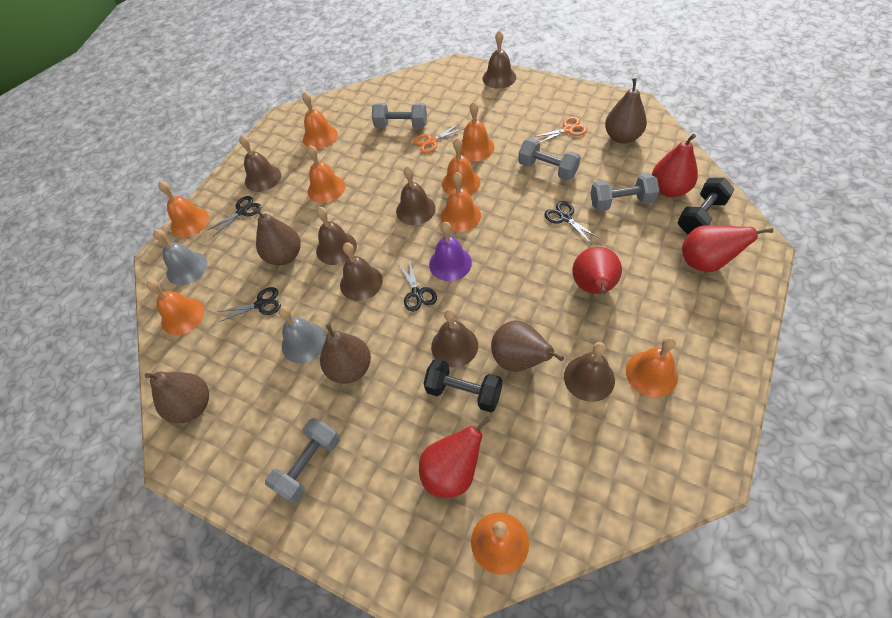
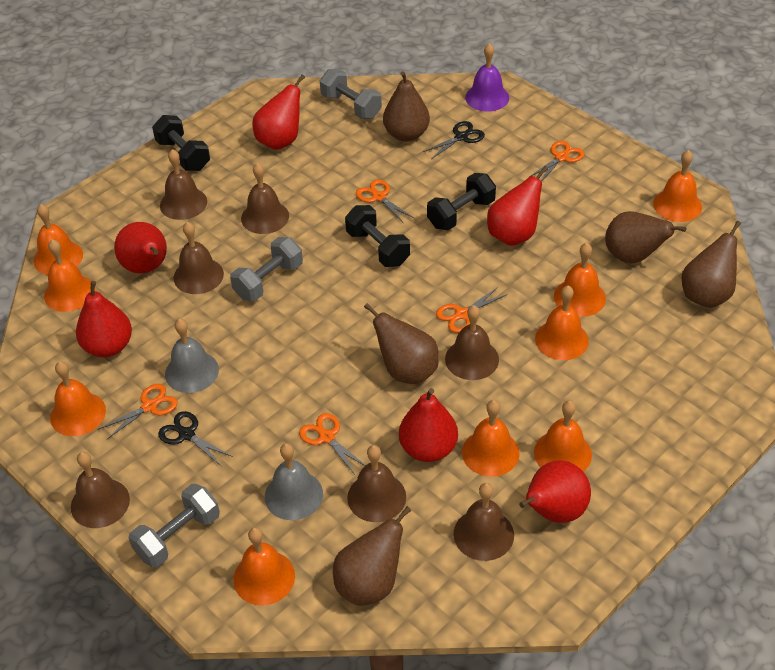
black dumbbell: [423,359,502,412] [677,178,735,234] = 2 -> [152,115,210,171] [345,205,410,267] [427,173,496,230] = 3
black scissors: [208,196,261,237] [217,287,281,322] [398,260,437,311] [544,201,599,244] = 4 -> [158,411,233,467] [423,121,485,159] = 2
grey dumbbell: [265,418,340,503] [372,103,427,128] [518,138,581,180] [590,173,659,211] = 4 -> [129,484,220,567] [230,237,303,301] [320,69,382,119] = 3
orange scissors: [413,123,465,153] [534,117,587,143] = 2 -> [98,384,178,440] [299,413,366,476] [356,179,414,224] [436,287,508,333] [529,141,584,182] = 5
red pear: [419,417,491,498] [572,247,622,294] [652,134,698,197] [682,225,773,272] = 4 -> [76,281,132,357] [114,222,167,273] [252,74,305,150] [399,388,458,462] [487,166,548,246] [519,460,591,523] = 6

